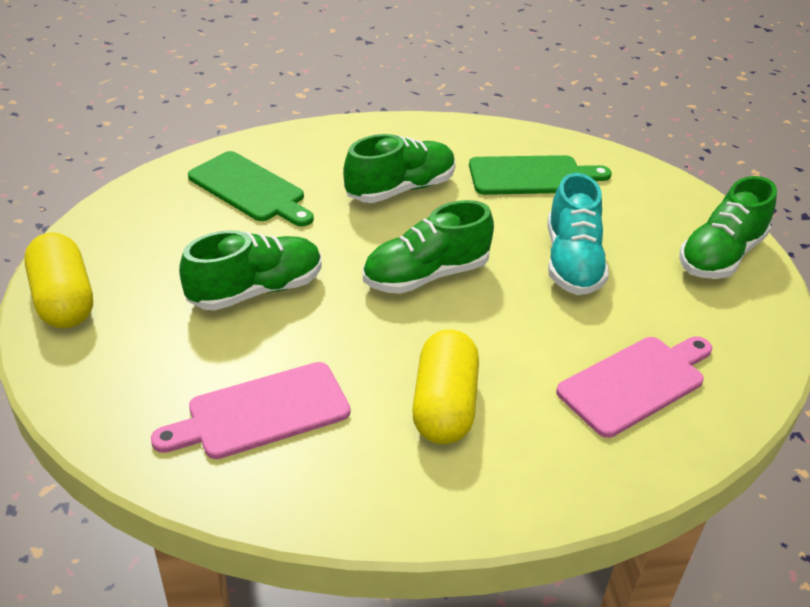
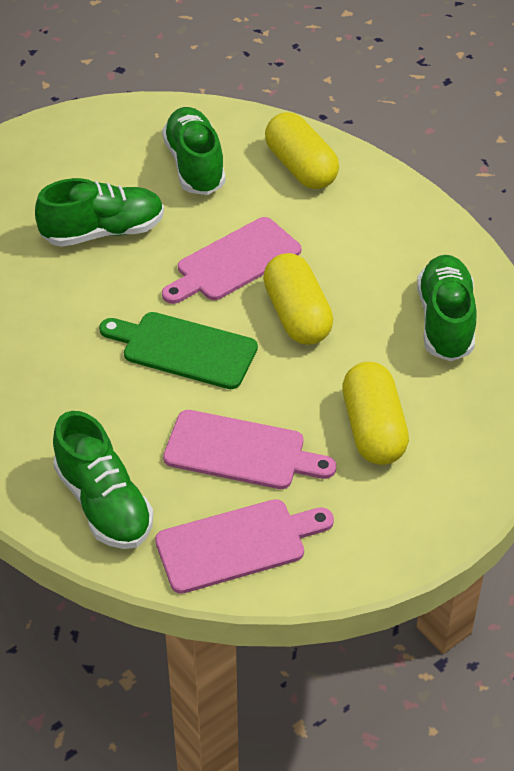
green cutting board: [188,151,314,226] [469,155,612,195] = 2 -> [99,312,258,389] = 1
pink cutting board: [151,362,350,459] [556,336,713,438] = 2 -> [155,499,334,594] [162,217,301,304] [163,410,336,489] = 3
turquoise shoe: [548,173,609,295] = 1 -> none = 0
yellow capsule: [24,232,93,329] [412,330,479,444] = 2 -> [263,253,333,345] [265,112,339,189] [342,362,409,465] = 3

